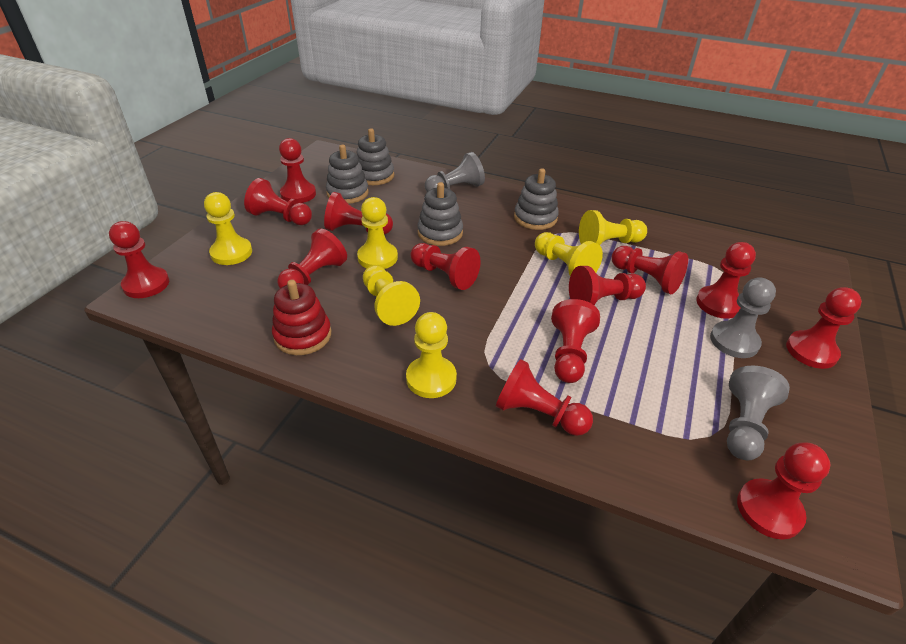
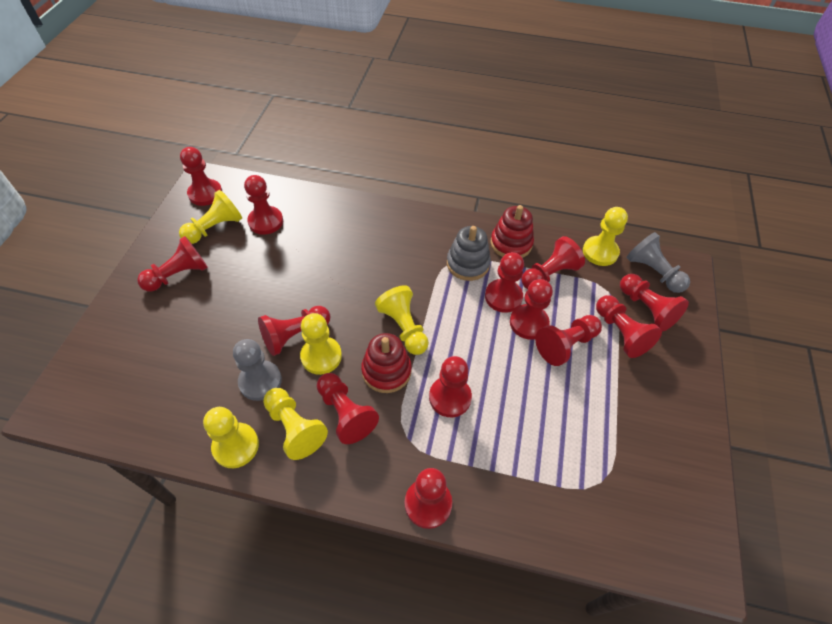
grey pawn: [425,152,485,192] [710,277,776,358] [727,366,790,460] = 3 -> [233,339,282,401] [626,232,690,293] = 2
grey stacking toy: [326,145,369,204] [357,129,394,185] [417,182,463,246] [514,168,559,230] = 4 -> [447,226,491,281] = 1
red stacking toy: [272,280,331,355] = 1 -> [361,333,412,393] [490,205,534,258] = 2

